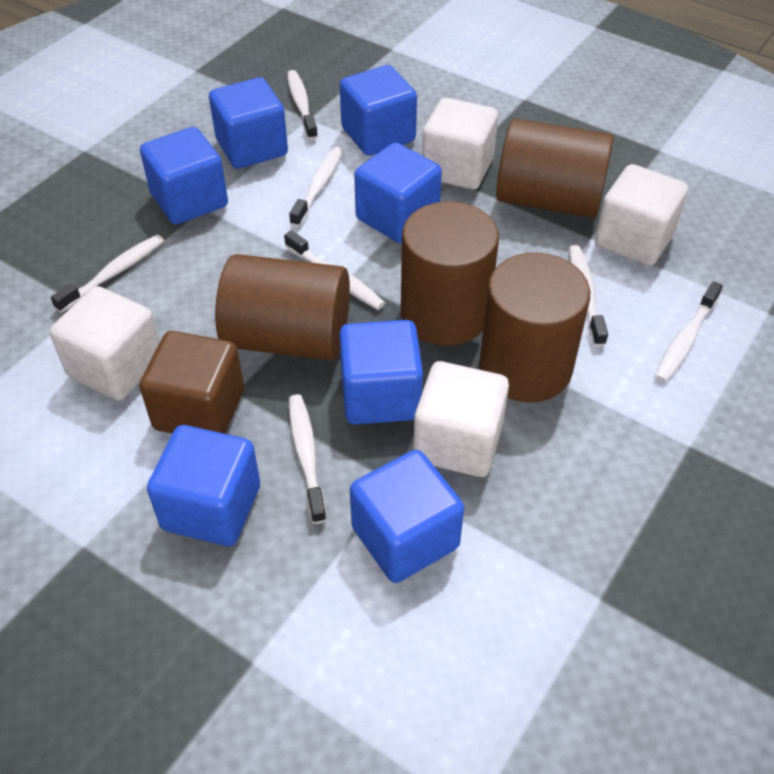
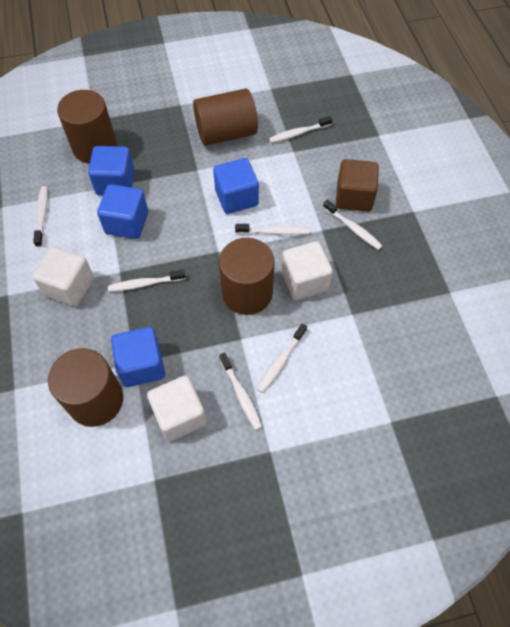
blue cube: [140,127,228,225] [147,425,260,546] [209,77,288,169] [339,320,423,425] [340,65,417,156] [350,450,464,583] [354,142,442,243] = 7 -> [88,146,135,196] [97,184,148,239] [111,327,165,387] [213,158,259,214] = 4
white cube: [50,286,160,400] [413,361,509,477] [422,98,498,189] [595,164,688,266] = 4 -> [33,247,94,307] [147,375,207,441] [281,241,333,300] = 3

